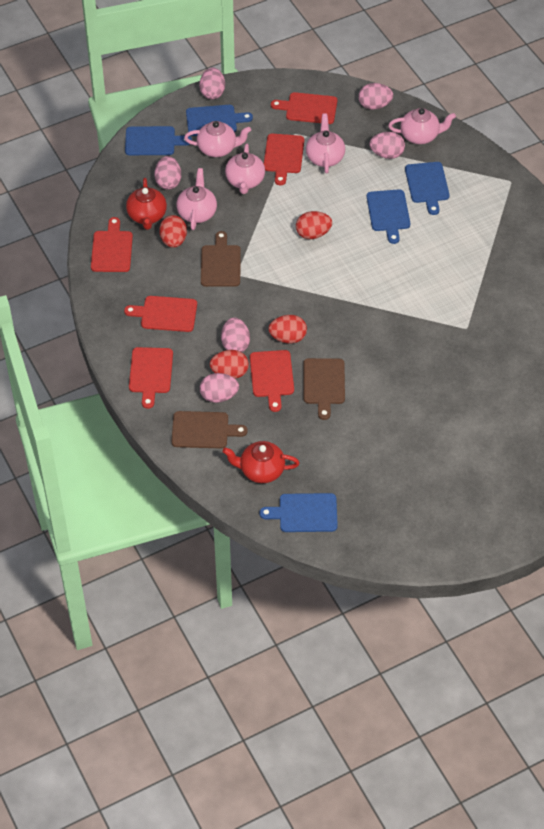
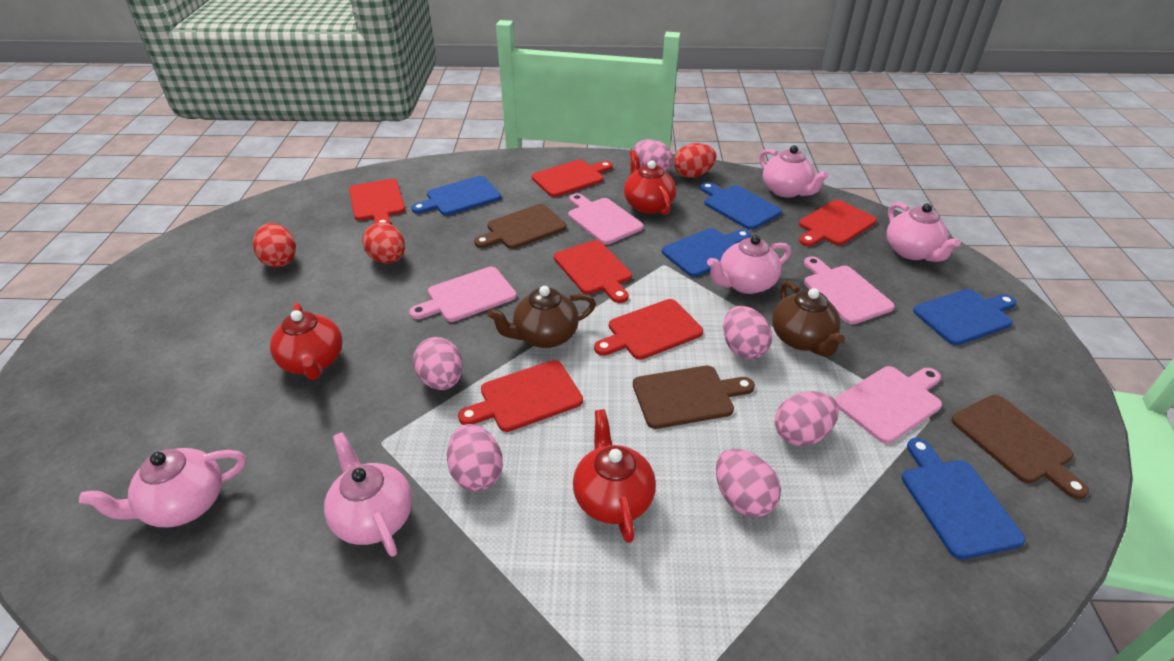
brown teapot: none = 0 -> [487,286,596,348] [772,281,845,357] = 2
pink cutting board: none = 0 -> [409,267,517,322] [568,193,644,244] [804,256,895,324] [835,366,942,444] = 4
red egg: [159,215,187,248] [210,350,249,379] [268,315,307,343] [296,211,332,239] = 4 -> [253,223,296,268] [362,222,405,264] [674,143,717,178] = 3
red teapot: [126,178,167,230] [223,441,300,483] = 2 -> [270,303,343,380] [573,409,656,543] [624,150,676,215] = 3

